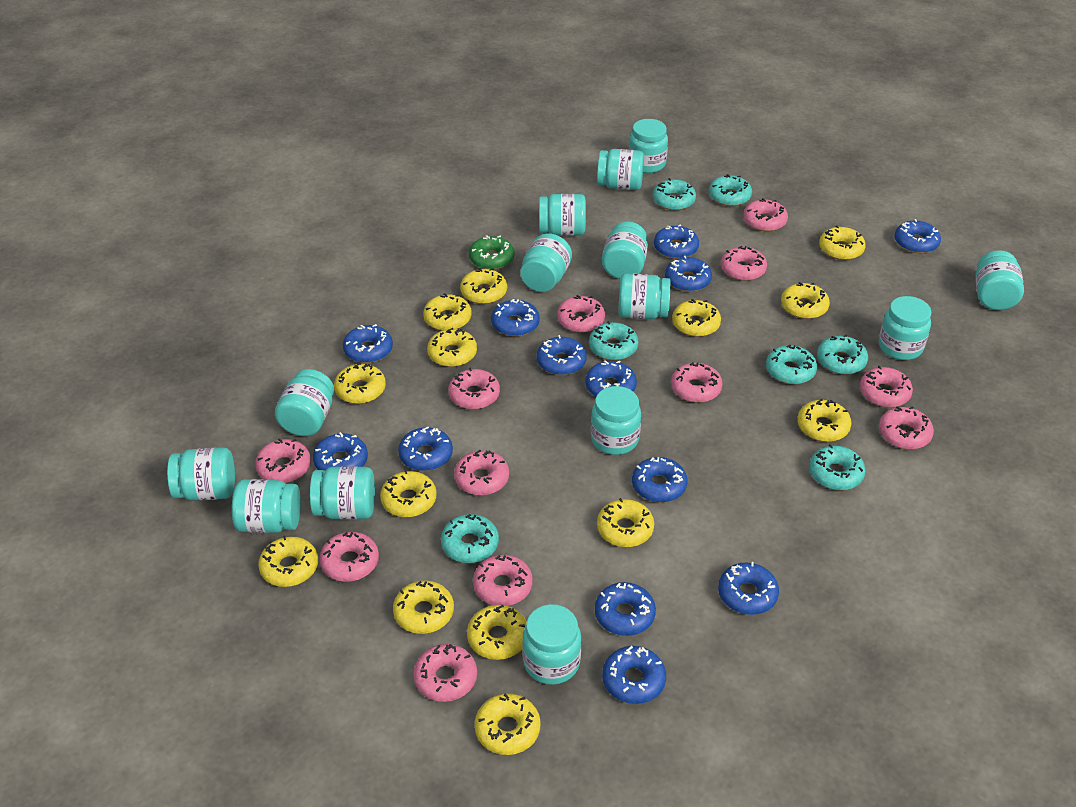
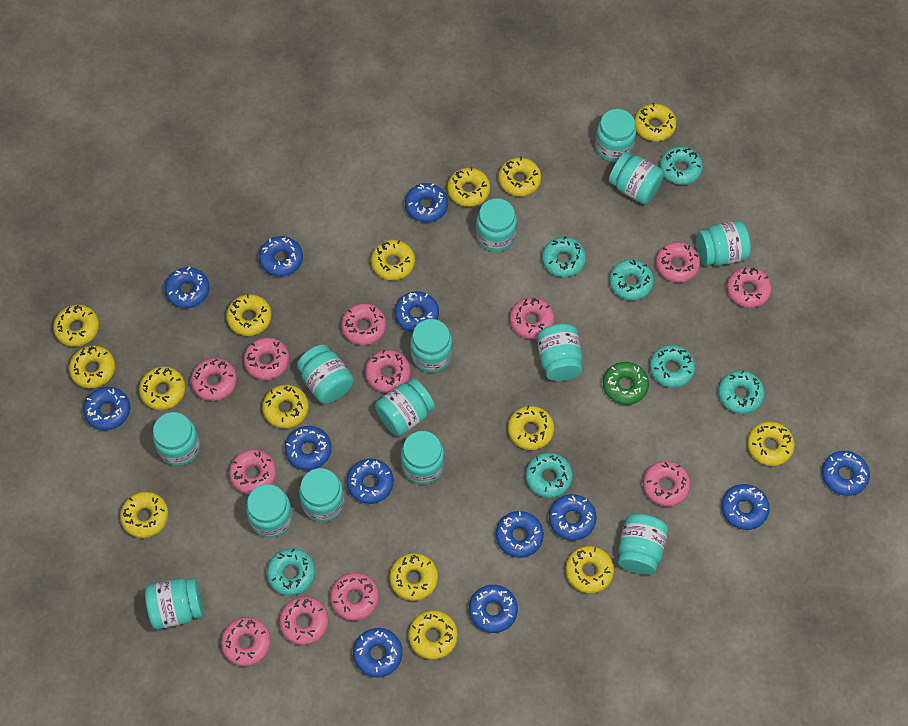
yellow donut: [258,536,318,587] [334,363,386,404] [380,470,436,517] [393,580,454,634] [423,293,472,330] [427,328,477,367] [460,268,507,304] [467,605,527,660] [475,693,541,755] [597,498,654,547] [672,299,721,337] [781,282,830,319] [797,399,851,442] [819,225,866,260] = 14 -> [53,305,99,347] [69,345,115,388] [120,492,168,538] [139,367,186,410] [226,294,272,336] [262,385,309,428] [371,240,415,280] [389,553,438,601] [408,610,458,660] [447,167,490,207] [498,157,541,196] [508,406,554,450] [565,546,614,593] [634,103,677,141] [747,422,795,466] = 15

